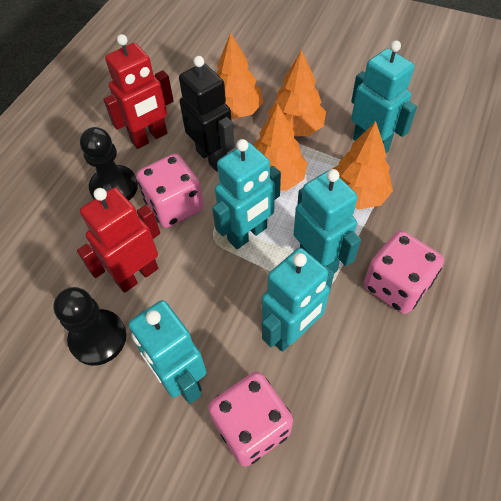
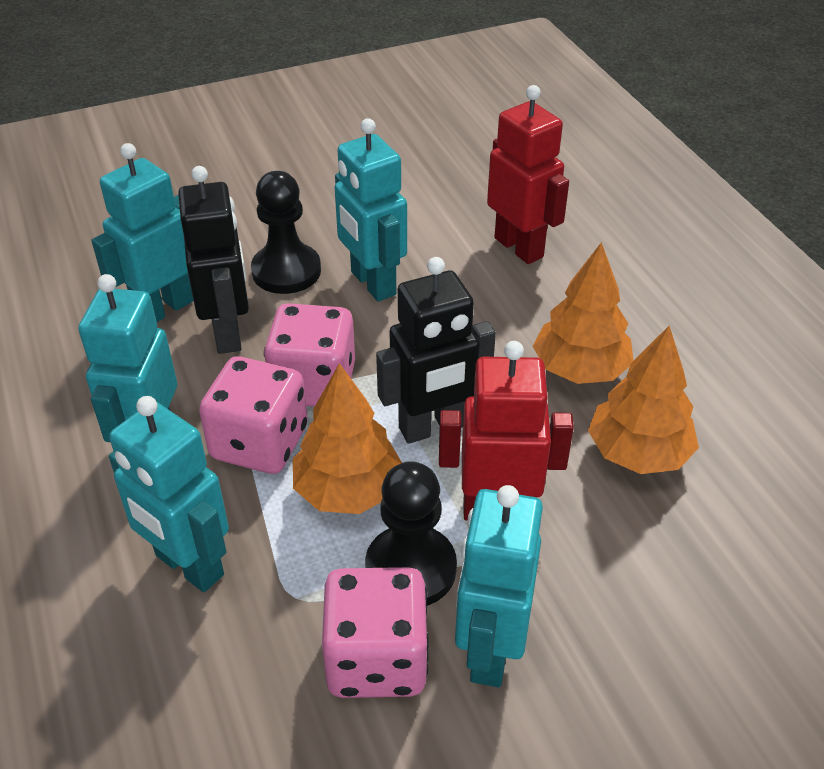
black robot: [179,56,235,172] = 1 -> [178,166,249,354] [376,257,496,444] = 2
orange tree: [216,32,263,119] [254,104,308,190] [268,50,326,136] [333,121,393,209] = 4 -> [293,363,402,514] [533,242,634,384] [588,326,699,474] = 3

